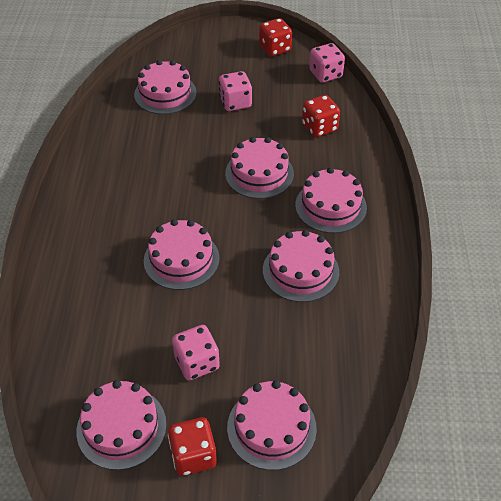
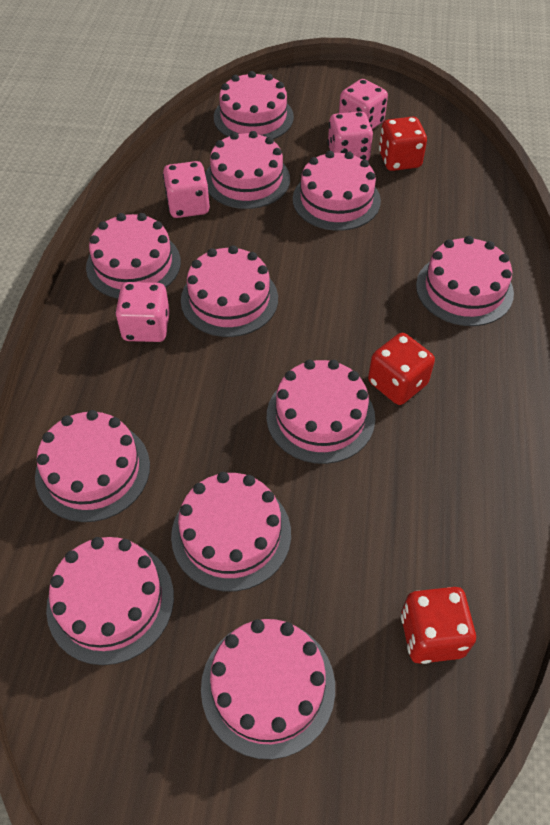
pink cake: [77,380,167,470] [134,60,197,114] [144,219,219,290] [225,137,294,199] [227,380,317,470] [263,230,339,302] [295,167,367,233] = 7 -> [35,410,150,522] [46,537,174,665] [86,213,181,299] [171,472,291,592] [181,245,278,337] [201,619,335,759] [205,131,290,209] [214,71,294,139] [267,360,375,464] [293,151,381,231] [416,236,514,326] = 11
pink dice: [172,325,220,380] [219,71,252,111] [309,43,345,83] = 3 -> [115,282,170,342] [163,161,210,218] [328,111,373,161] [339,79,388,129] = 4

